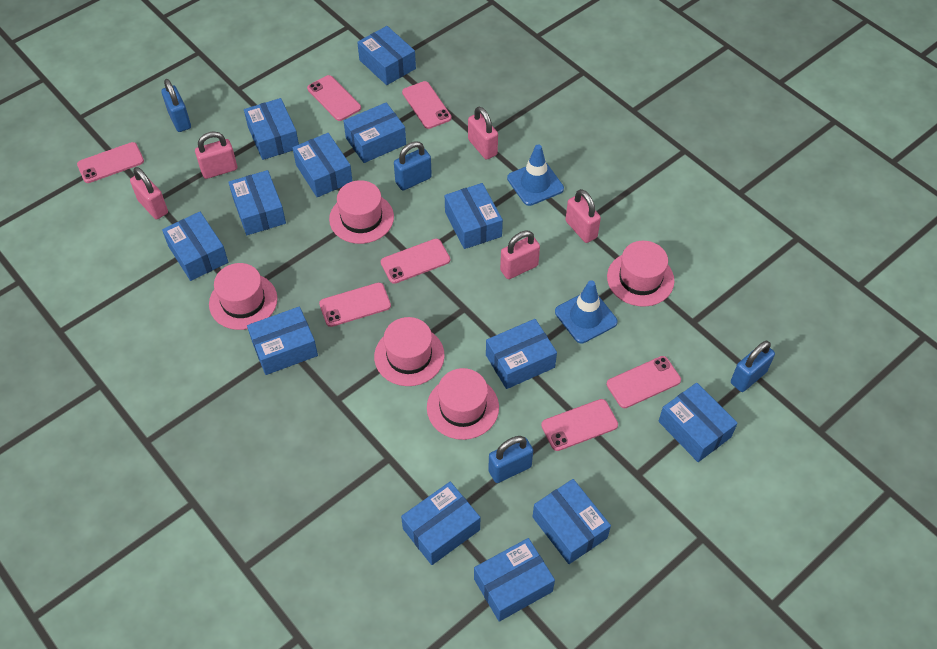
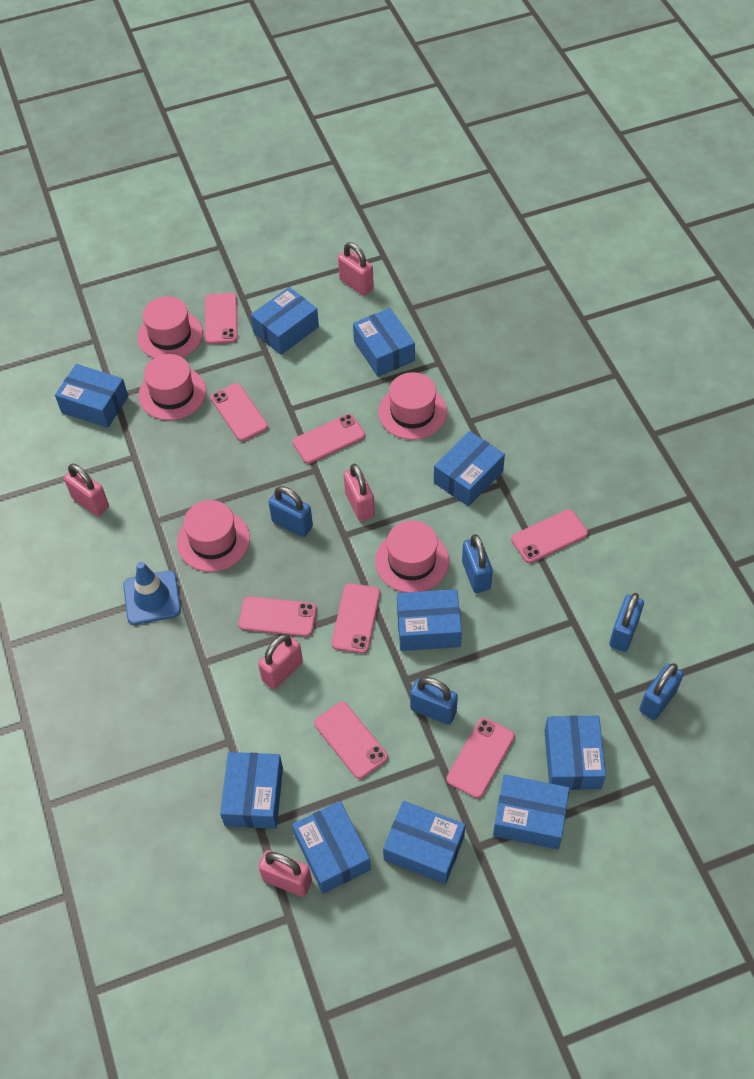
blue box: [162,212,228,281] [228,170,286,235] [244,98,299,160] [247,307,318,375] [293,133,353,197] [344,102,406,163] [357,26,416,85] [401,482,480,565] [445,183,503,249] [474,538,555,622] [486,319,557,389] [533,479,611,564] [659,383,738,462] = 13 -> [55,364,128,428] [220,752,283,829] [251,287,319,355] [292,801,371,894] [353,308,415,377] [383,801,465,884] [397,589,462,651] [434,431,505,506] [493,774,570,849] [545,716,606,790] = 10
blue padlock: [161,79,191,132] [394,141,432,191] [488,436,533,483] [731,341,775,392] = 4 -> [269,486,313,537] [410,677,458,725] [462,534,493,593] [609,593,644,652] [639,663,683,720] = 5
blue traffic cone: [507,144,564,206] [555,280,618,343] = 2 -> [123,562,181,625] = 1
pink phone: [77,142,144,183] [307,75,361,121] [319,283,391,327] [381,239,450,284] [402,81,452,129] [541,399,618,451] [607,356,681,408] = 7 -> [205,293,237,344] [211,383,268,441] [238,596,317,637] [293,414,365,464] [314,702,388,779] [331,583,380,654] [447,718,515,798] [511,509,588,563] = 8

